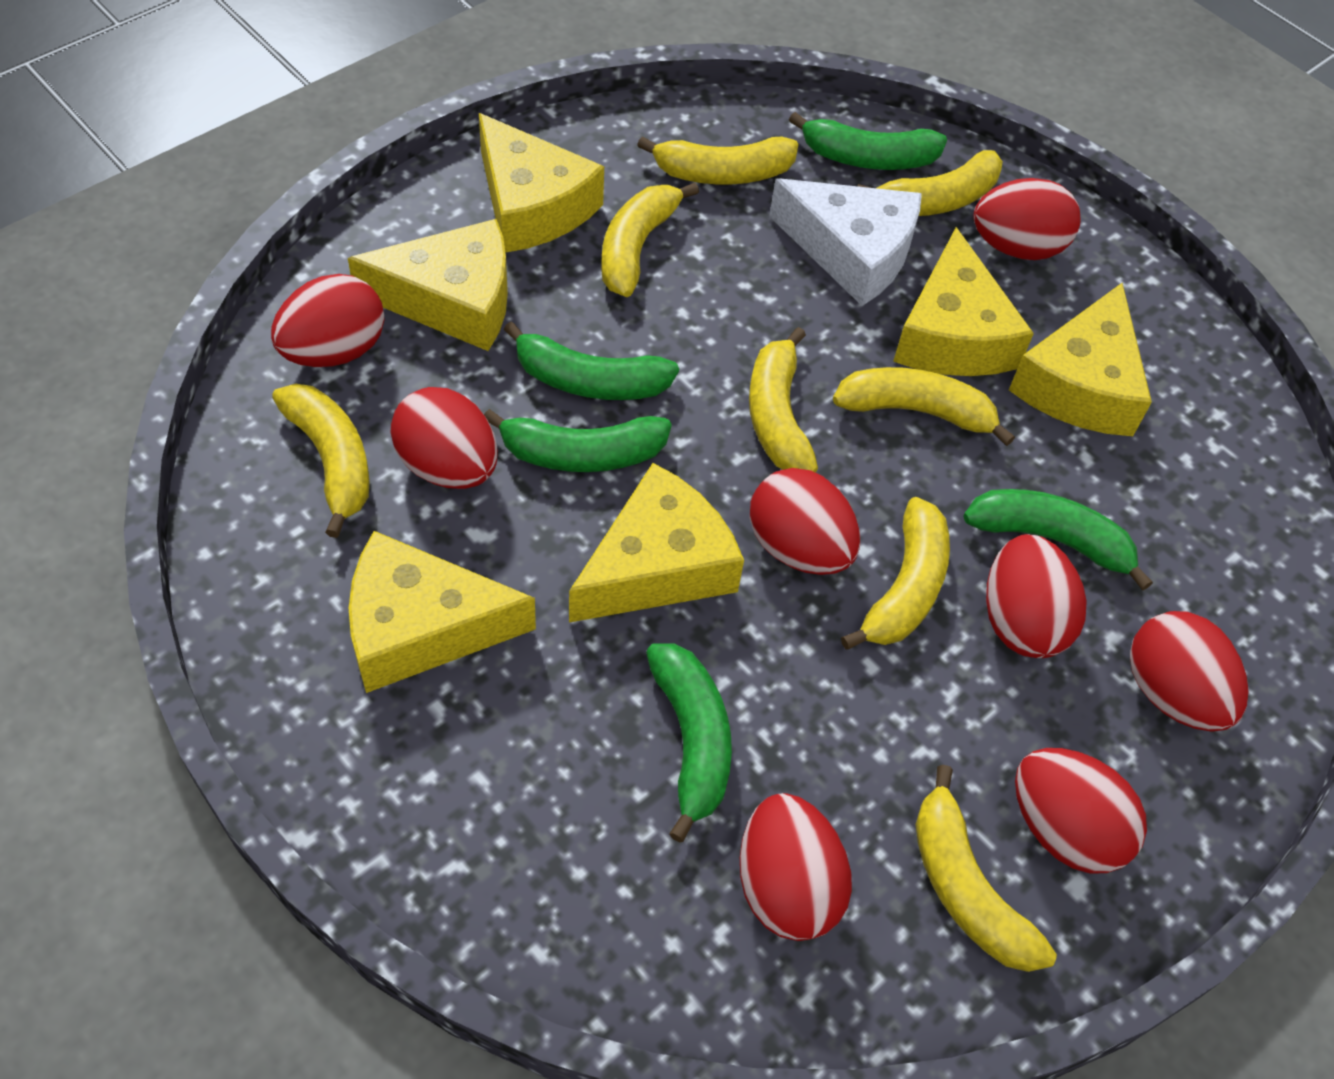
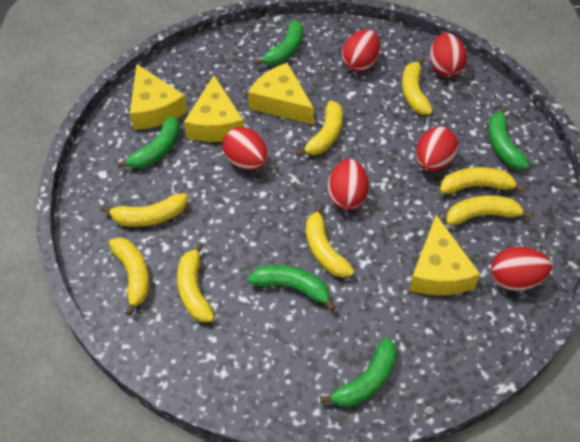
red egg: [271,274,384,367] [390,387,498,489] [740,793,852,941] [750,468,860,575] [973,178,1080,260] [986,534,1087,658] [1015,748,1147,873] [1130,611,1249,732] = 8 -> [222,127,268,170] [328,159,369,210] [342,29,380,72] [416,127,458,172] [430,33,467,77] [491,247,552,291] = 6
white cheese: [769,178,922,306] = 1 -> none = 0
yellow cheese: [348,219,508,351] [349,531,536,693] [479,113,604,253] [569,463,744,623] [893,227,1034,376] [1009,283,1152,436] = 6 -> [130,64,187,130] [184,75,244,142] [248,63,314,125] [409,215,480,295] = 4

